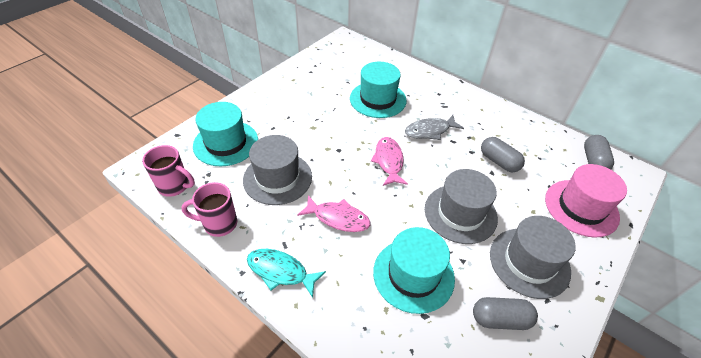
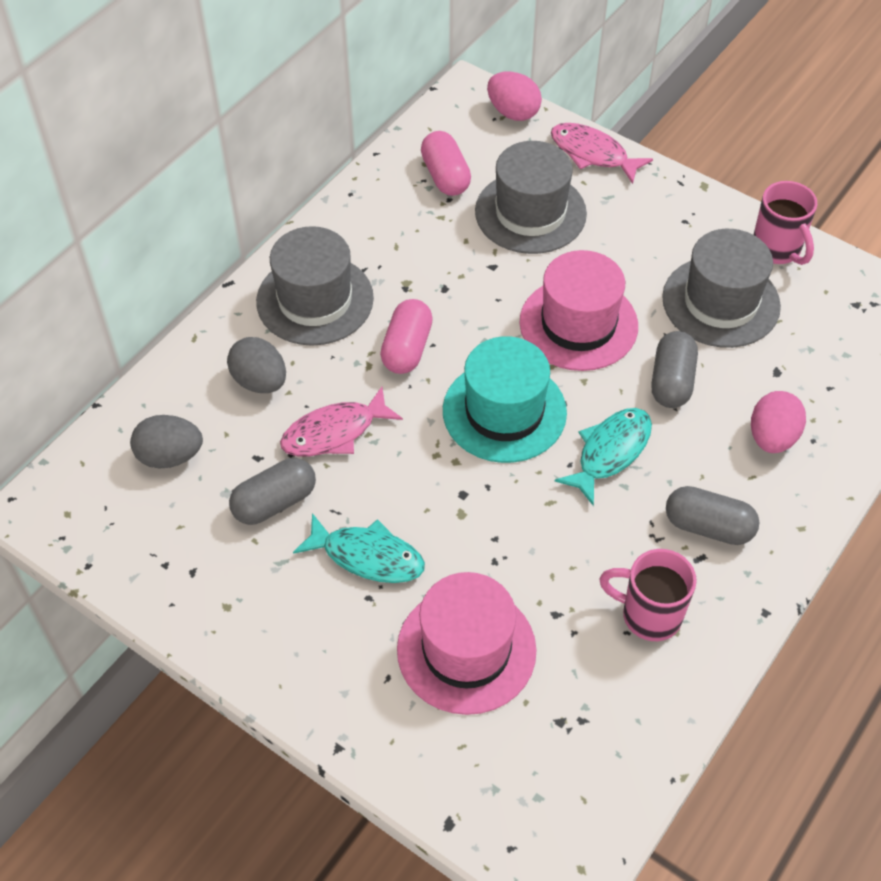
grey egg: none = 0 -> [130,415,203,468] [227,337,286,393] = 2
grey fish: [405,115,464,140] = 1 -> none = 0
pink capsule: none = 0 -> [380,299,433,374] [421,131,471,196] = 2
pink egg: none = 0 -> [487,71,542,121] [751,391,806,453] = 2
pink hat: [545,164,627,238] = 1 -> [397,572,537,715] [519,250,638,371] = 2
turquoise fish: [247,249,326,298] = 1 -> [293,513,425,583] [555,408,652,506] = 2
turquoise hat: [193,102,258,166] [350,62,406,118] [373,227,455,314] = 3 -> [443,336,567,463] = 1

